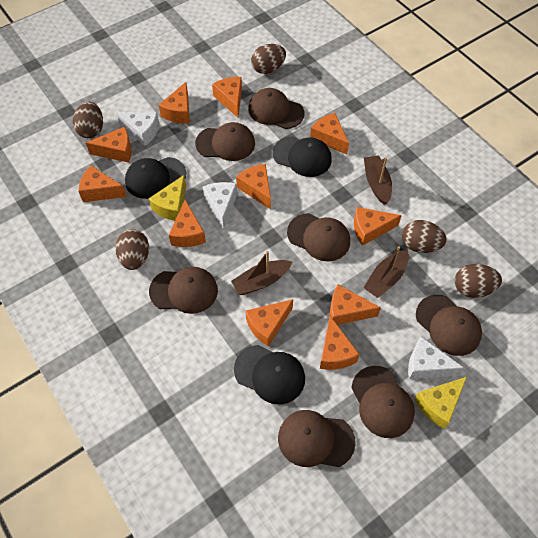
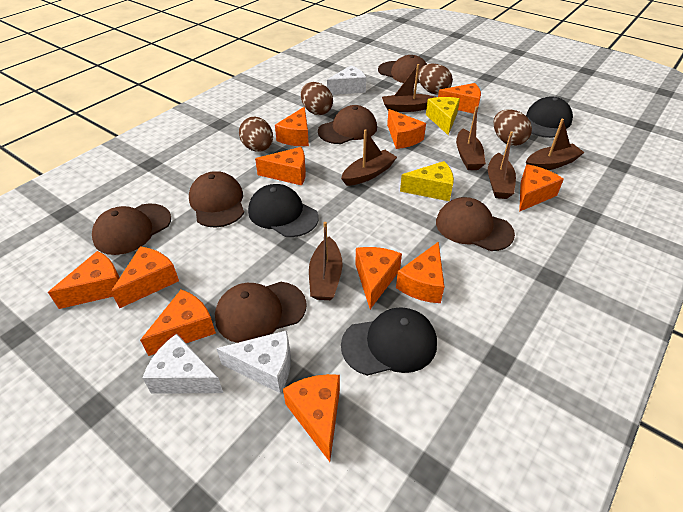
brown boat: [231,251,292,295] [364,155,392,205] [364,246,409,298] = 3 -> [309,222,343,300] [341,129,397,186] [382,64,435,112] [456,106,486,170] [488,132,516,199] [526,119,585,170] = 6
brown cap: [149,267,218,314] [195,122,255,161] [248,88,304,129] [278,410,356,467] [287,213,350,261] [351,366,415,438] [416,295,482,356] = 7 -> [92,204,171,255] [189,171,244,228] [215,282,307,343] [318,105,377,144] [378,55,427,84] [436,197,515,251] = 6
brown egg: [73,102,103,138] [115,229,149,270] [251,44,286,74] [402,220,447,253] [455,264,502,298] = 5 -> [239,117,273,152] [301,82,333,115] [418,64,453,95] [493,109,532,146] = 4

